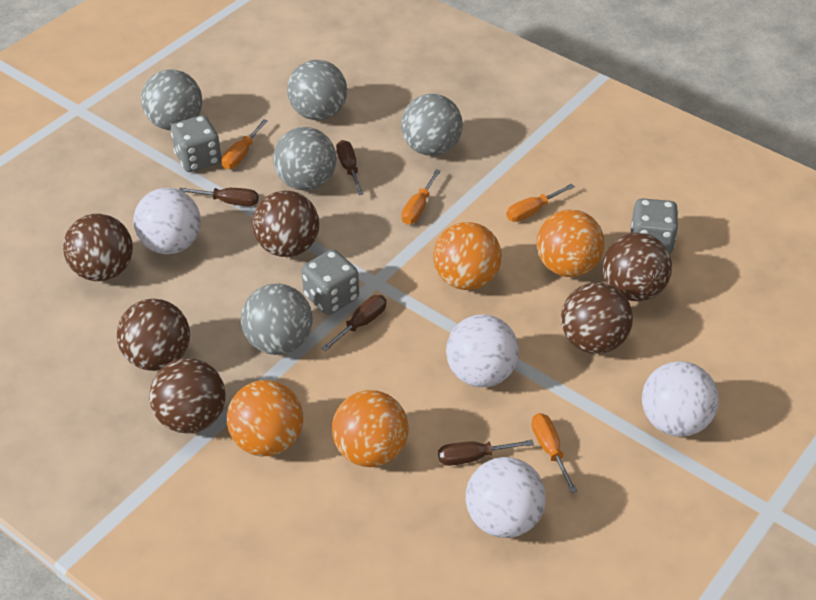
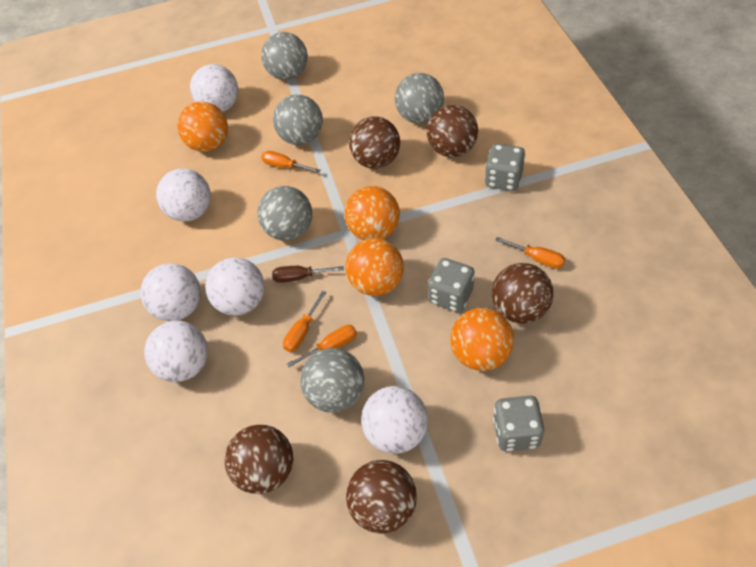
brown ball: [63,214,133,281] [117,299,190,371] [149,358,225,433] [252,191,319,257] [561,283,633,354] [602,233,672,301] = 6 -> [225,425,293,494] [346,460,417,534] [349,116,400,169] [427,105,478,157] [492,263,553,324] = 5
brown screwdriver: [179,188,259,206] [321,295,387,351] [336,140,364,195] [438,440,534,466] = 4 -> [272,266,344,283] = 1
white ball: [133,188,201,254] [446,314,519,387] [466,457,546,538] [642,361,719,437] = 4 -> [141,263,201,321] [144,321,208,382] [156,168,211,222] [190,64,238,112] [205,257,265,316] [361,386,428,454] = 6

